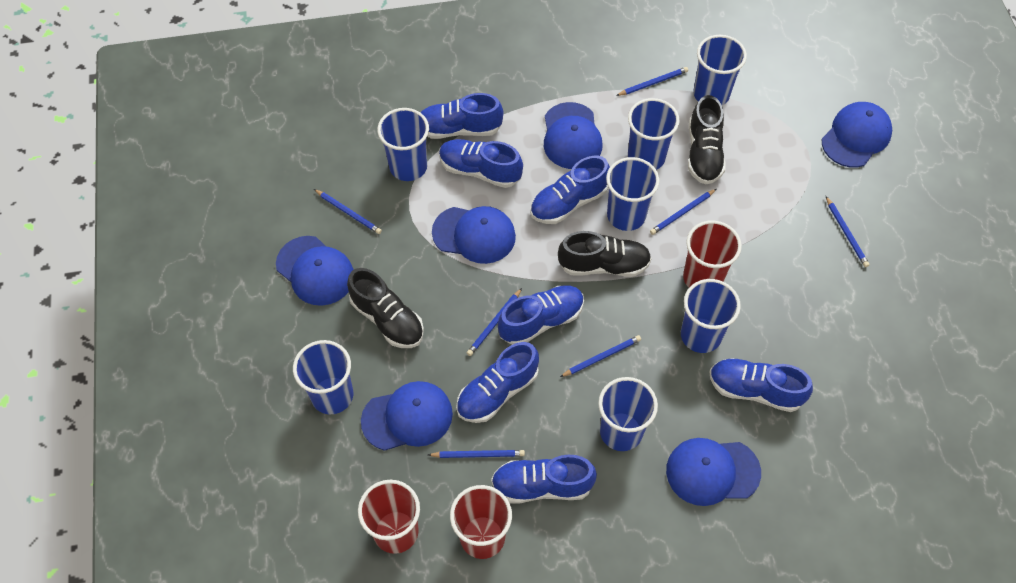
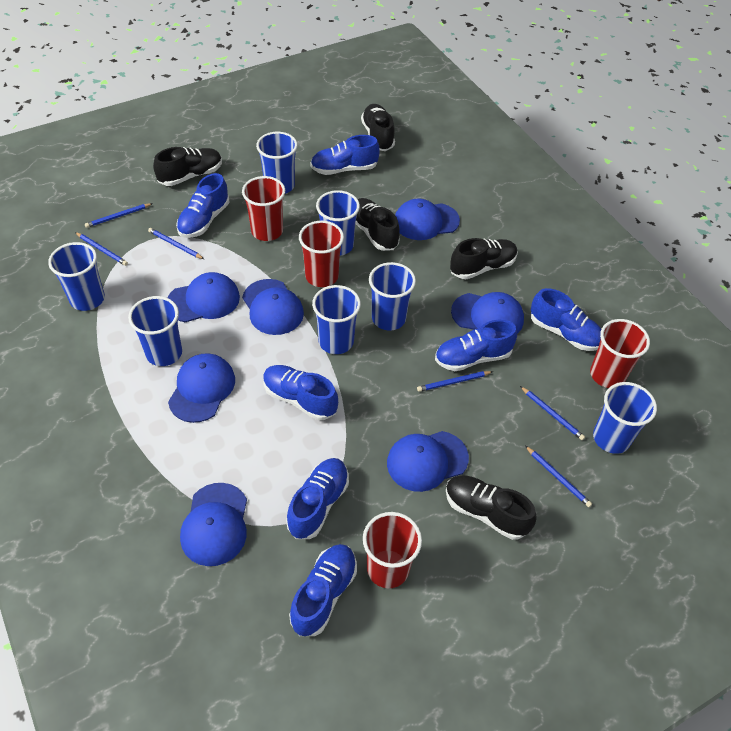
black shoe: [347,268,424,348] [558,231,652,277] [688,95,726,185] = 3 -> [153,147,222,186] [355,198,400,251] [361,104,395,151] [446,475,537,540] [450,238,518,279] = 5
blue cap: [276,236,354,306] [361,381,453,451] [432,206,516,264] [544,102,602,169] [666,438,761,506] [822,102,892,168] = 6 -> [167,272,240,322] [168,353,235,423] [180,483,247,566] [242,279,304,335] [387,431,469,492] [395,199,460,240] [451,292,524,334] = 7
blue pencil: [314,189,382,234] [428,450,525,458] [467,288,522,356] [560,335,641,377] [616,67,688,96] [650,189,716,235] [826,196,870,267] = 7 -> [75,232,128,266] [85,203,153,228] [148,228,204,259] [417,371,493,392] [520,386,585,440] [525,446,592,507] = 6
red cup: [358,480,420,554] [450,485,512,559] [683,220,742,288] = 3 -> [242,176,285,241] [299,221,344,287] [363,512,422,588] [590,319,650,388] = 4

